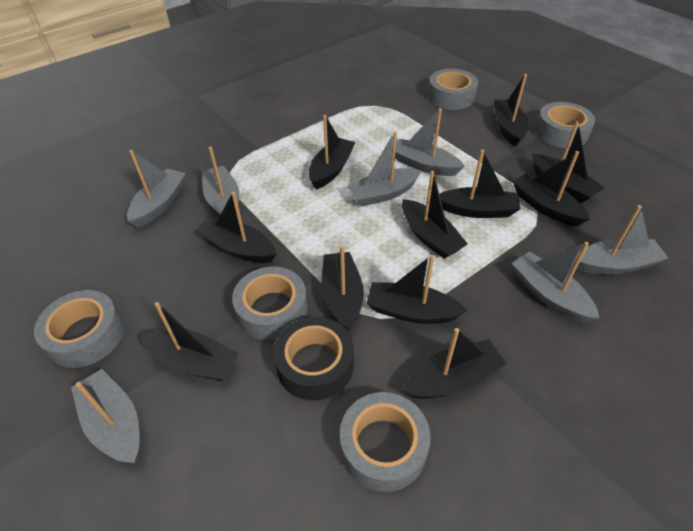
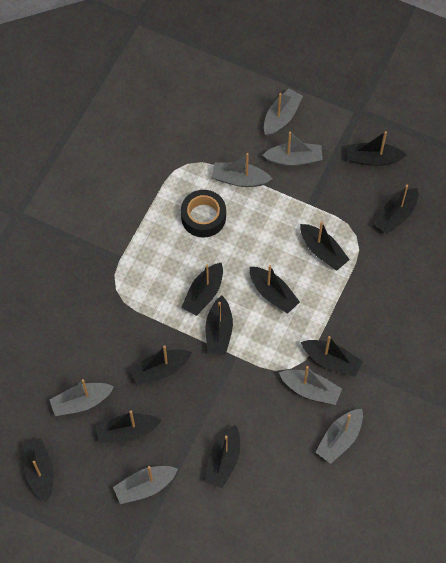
grey tape: [34,290,124,368] [232,266,308,340] [340,392,431,492] [428,69,478,110] [535,102,595,148] = 5 -> none = 0

